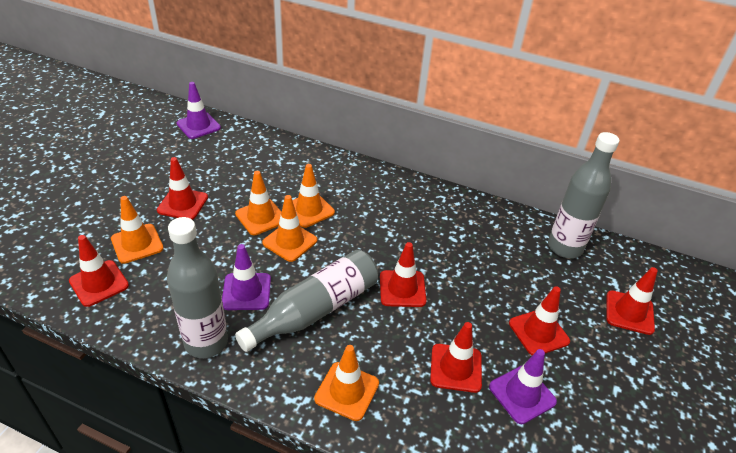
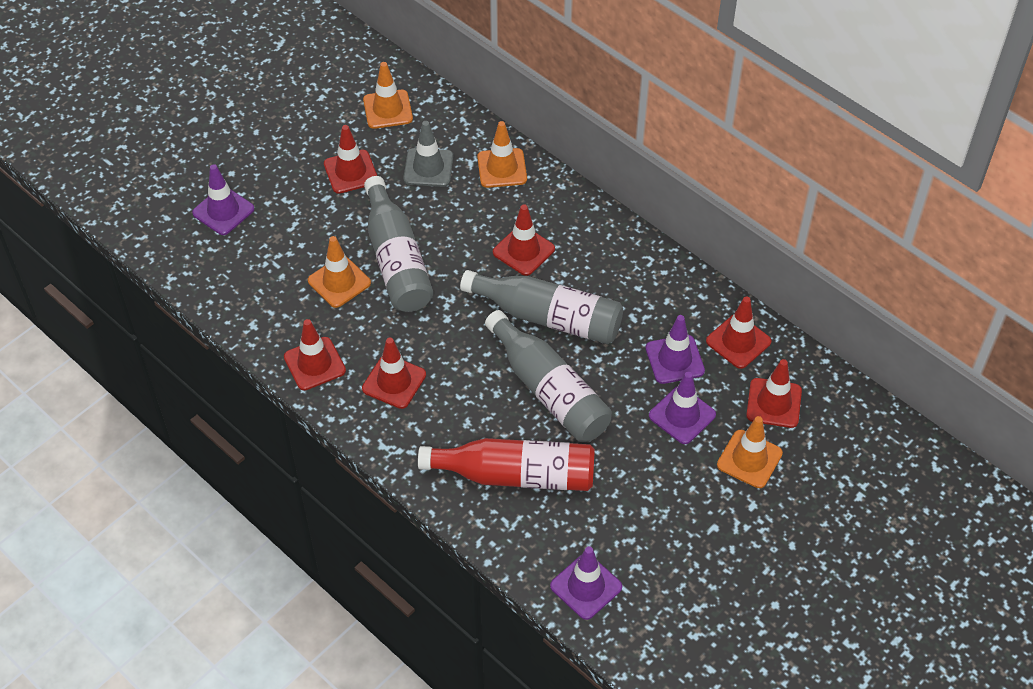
grey traffic cone: none = 0 -> [404,121,453,187] = 1
orange traffic cone: [111,196,164,264] [235,171,281,235] [262,195,317,262] [292,164,335,228] [314,345,379,421] = 5 -> [308,236,371,308] [363,62,413,129] [477,121,527,188] [717,416,783,488] = 4
purple traffic cone: [177,82,221,139] [222,244,271,310] [489,349,557,424] = 3 -> [192,164,254,235] [550,546,622,620] [645,315,705,384] [649,372,716,444] = 4
red bottle: none = 0 -> [418,438,595,491] = 1

